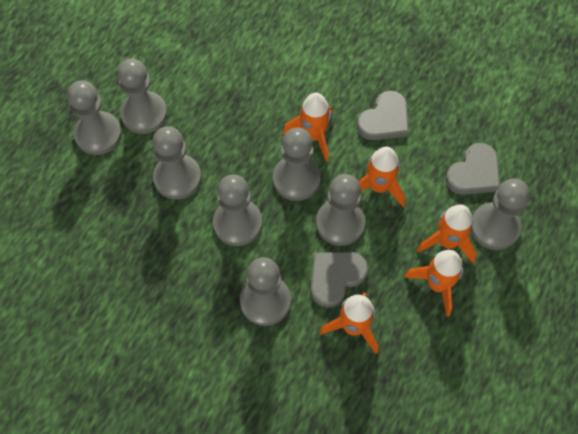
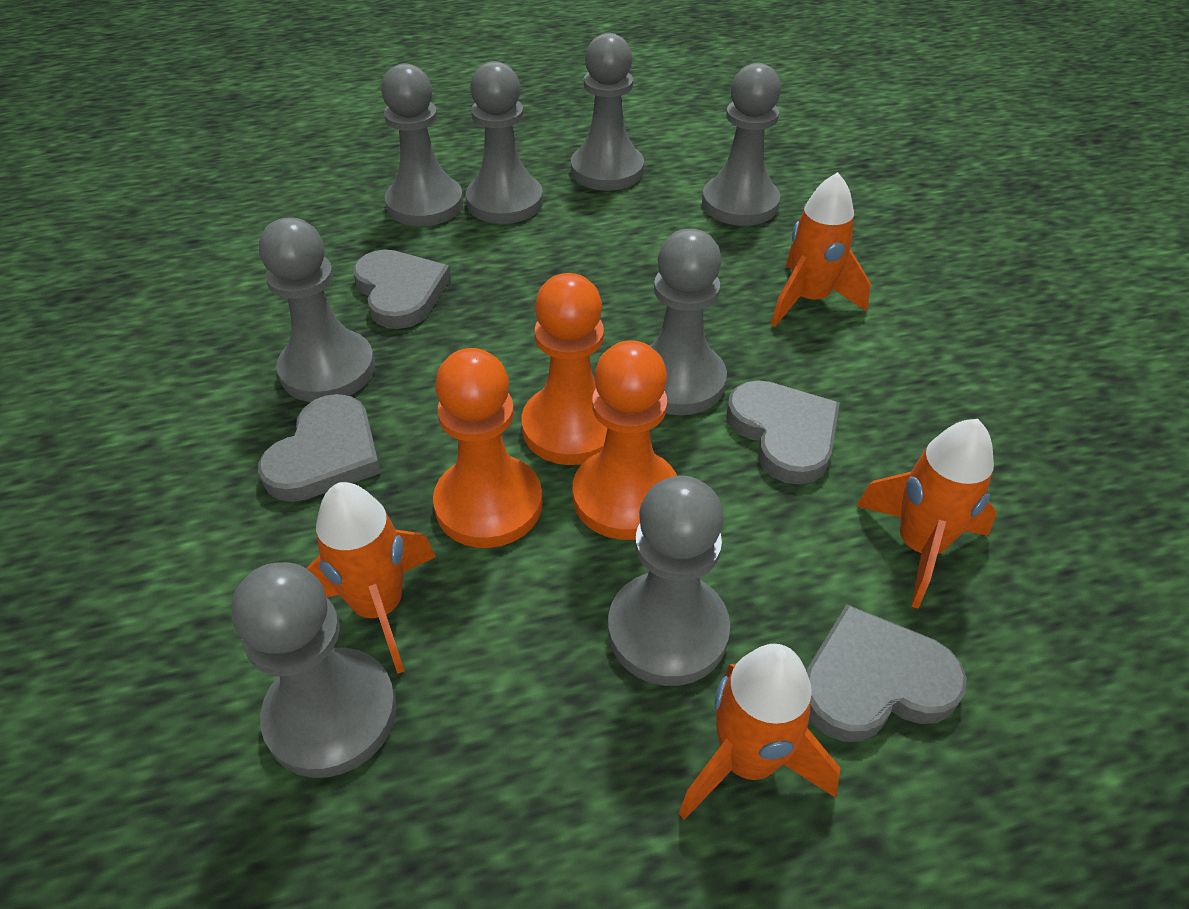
grey heart: [311,252,368,307] [357,91,409,140] [445,143,500,195] = 3 -> [258,394,381,502] [353,250,451,329] [726,380,840,485] [806,604,967,742] = 4
orange pawn: none = 0 -> [433,348,543,548] [522,273,607,465] [573,341,677,540] = 3
orange rocket: [283,93,332,161] [320,293,378,354] [358,147,405,207] [405,250,463,317] [417,205,477,264] = 5 -> [306,482,436,674] [679,644,841,820] [771,172,871,327] [857,419,997,609] = 4

